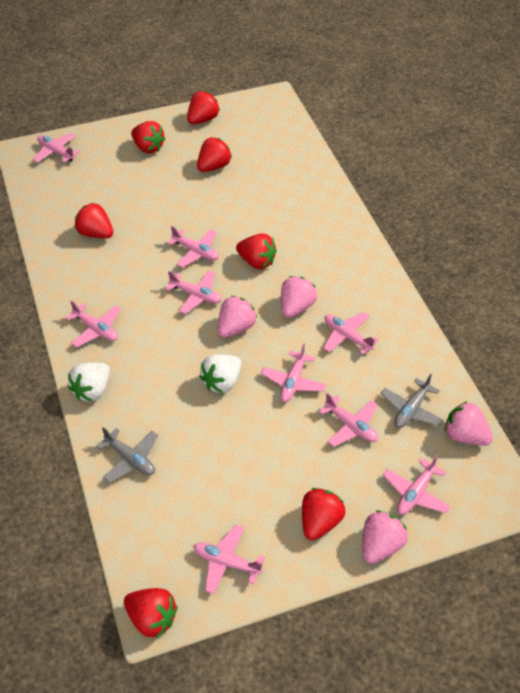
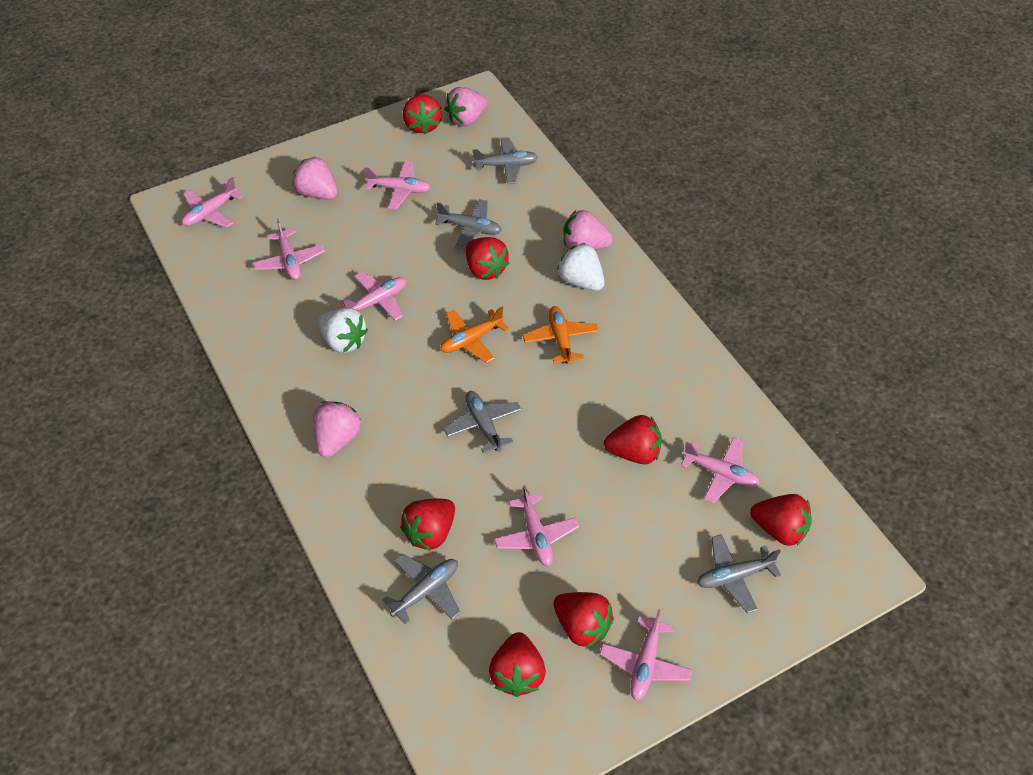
grey plane: [97,427,158,483] [380,374,444,428] = 2 -> [382,554,461,624] [435,199,502,249] [444,391,522,453] [473,137,538,184] [697,534,781,614] = 5
orange plane: none = 0 -> [440,307,509,363] [523,306,599,364] = 2
pink plane: [33,133,80,163] [66,300,121,347] [165,270,222,314] [167,226,219,268] [193,525,265,594] [261,343,326,402] [319,393,378,447] [323,312,379,355] [383,455,450,515] = 9 -> [182,177,243,228] [253,219,325,280] [340,272,406,321] [364,161,431,210] [494,485,580,566] [600,609,692,700] [681,437,760,504] = 7

